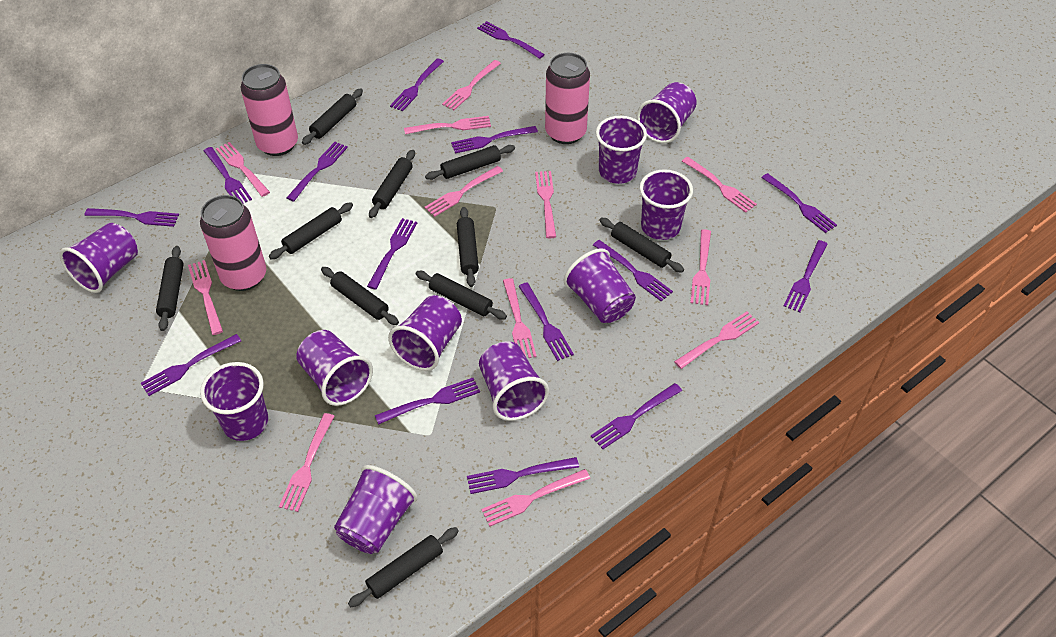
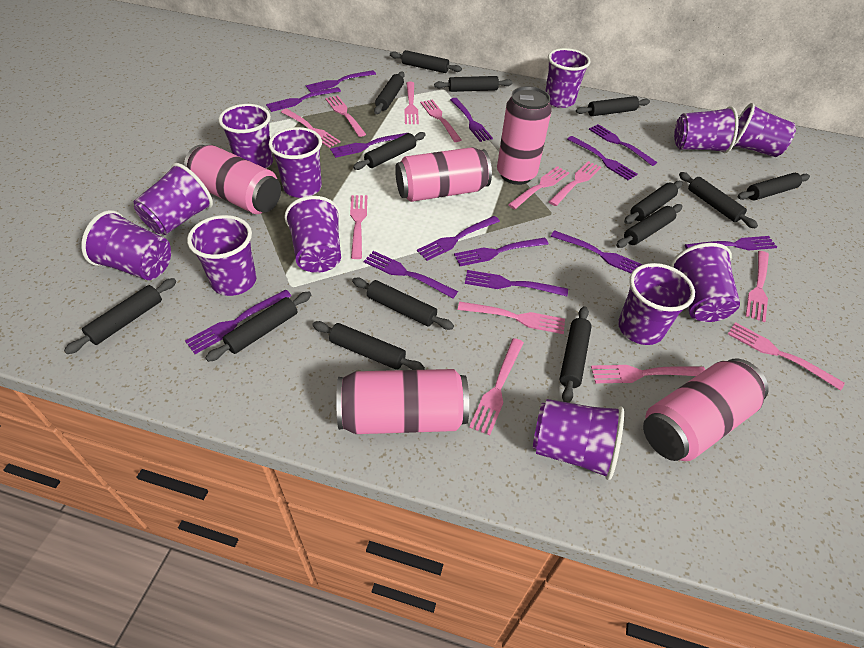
black rolling pin: [156,246,184,331] [269,202,353,259] [302,88,363,145] [321,267,399,325] [348,527,459,607] [369,150,415,218] [416,271,507,320] [425,145,515,180] [457,207,479,287] [599,218,684,273] = 10 -> [64,278,176,354] [205,292,311,362] [312,321,425,370] [352,278,454,330] [353,132,426,170] [374,71,405,114] [390,50,462,73] [434,76,513,92] [559,306,592,403] [576,96,650,116] [616,204,682,248] [624,181,683,224] [679,172,758,228] [738,173,810,200] = 14
pink can: [200,195,266,291] [241,64,298,156] [545,53,590,144] = 3 -> [184,145,281,214] [336,369,469,434] [395,147,492,202] [497,86,552,185] [643,359,769,461] = 5
purple cup: [59,223,138,293] [200,362,269,441] [296,330,373,406] [334,465,418,554] [388,295,462,371] [479,341,549,421] [563,248,636,323] [596,116,647,184] [637,82,697,143] [639,169,693,240] = 10 -> [81,210,171,280] [134,163,213,235] [187,215,257,296] [218,104,273,168] [269,127,322,198] [284,196,341,273] [533,399,624,480] [545,48,591,108] [618,263,695,345] [671,243,740,322] [674,106,738,153] [734,103,796,157] = 12
purple fork: [85,208,179,227] [141,334,241,396] [204,147,252,204] [287,142,348,202] [367,218,417,290] [375,378,480,425] [390,58,444,111] [451,126,538,154] [467,457,579,494] [477,21,545,59] [519,283,574,361] [591,383,682,449] [593,240,673,301] [761,173,837,233] [784,240,828,312] = 15 -> [185,290,291,354] [266,87,341,112] [305,70,376,93] [330,133,407,158] [364,251,458,298] [417,216,500,261] [450,98,493,142] [454,237,548,266] [465,270,568,296] [551,230,643,273] [567,136,638,180] [589,124,657,166] [685,236,777,250] = 13

